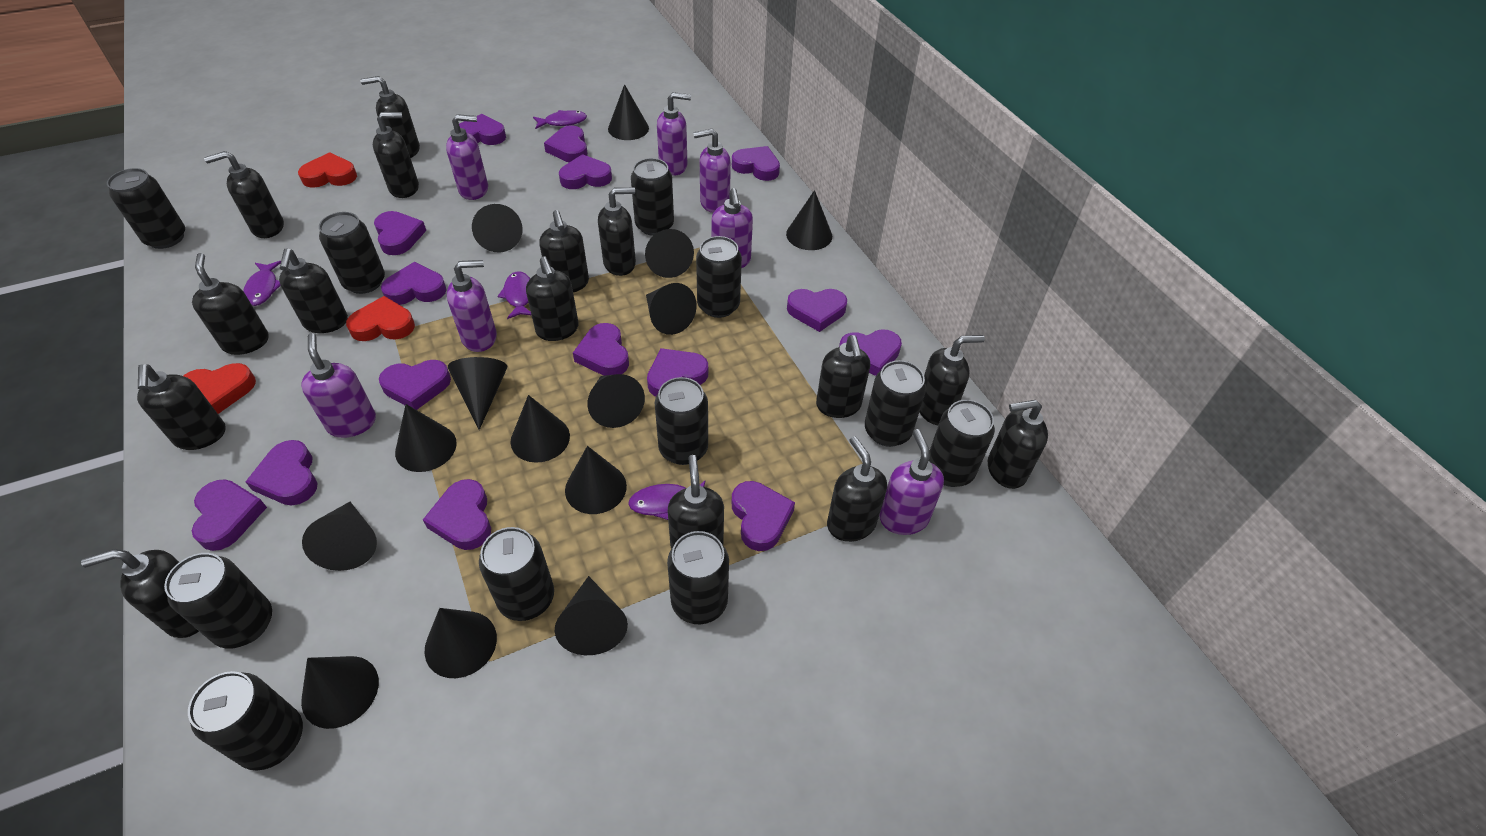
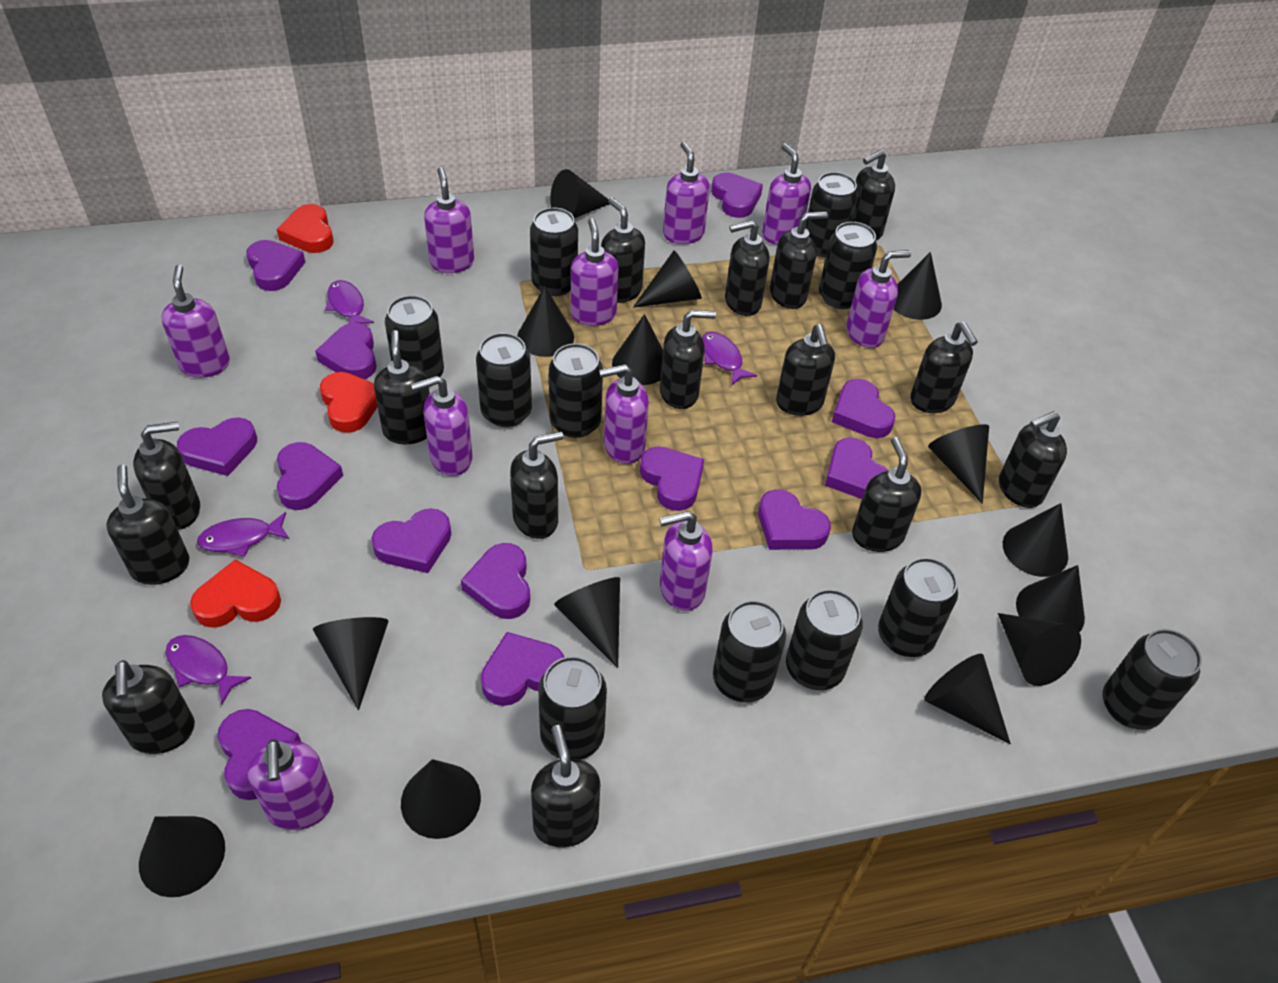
purple heart: [192,479,267,551] [245,440,318,506] [374,211,426,255] [379,360,451,410] [381,262,447,305] [423,479,491,550] [459,114,506,145] [544,126,588,162] [559,154,612,189] [573,323,629,376] [647,348,708,397] [732,146,780,181] [732,481,795,551] [787,289,847,332] [839,329,902,376] = 15 -> [177,417,257,476] [217,709,301,800] [246,240,305,291] [277,442,343,510] [315,323,376,379] [371,508,451,573] [461,543,530,619] [481,632,564,706] [640,447,704,511] [711,173,763,218] [758,489,831,550] [825,437,888,499] [832,379,895,438] = 13
purple soap dispenser: [301,333,376,438] [446,114,488,200] [447,260,497,352] [657,92,691,176] [693,129,731,213] [711,188,753,268] [879,429,944,535] = 7 -> [161,265,230,378] [247,739,334,830] [411,376,472,476] [424,167,474,273] [571,218,618,326] [599,364,649,464] [659,511,712,611] [663,141,710,244] [762,143,811,245] [846,250,911,348] = 10

